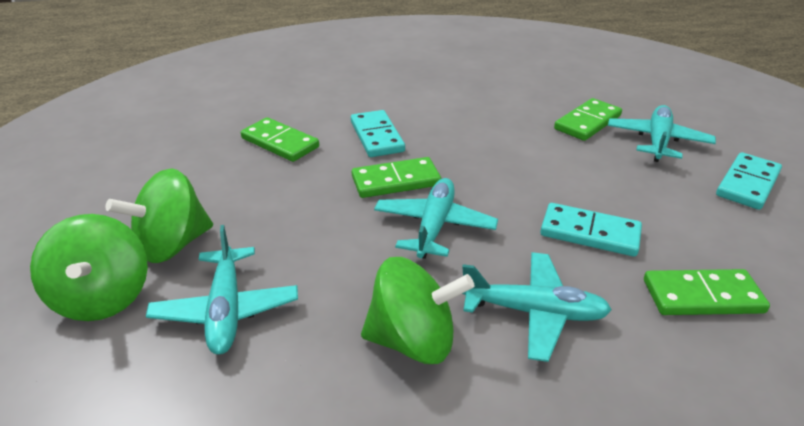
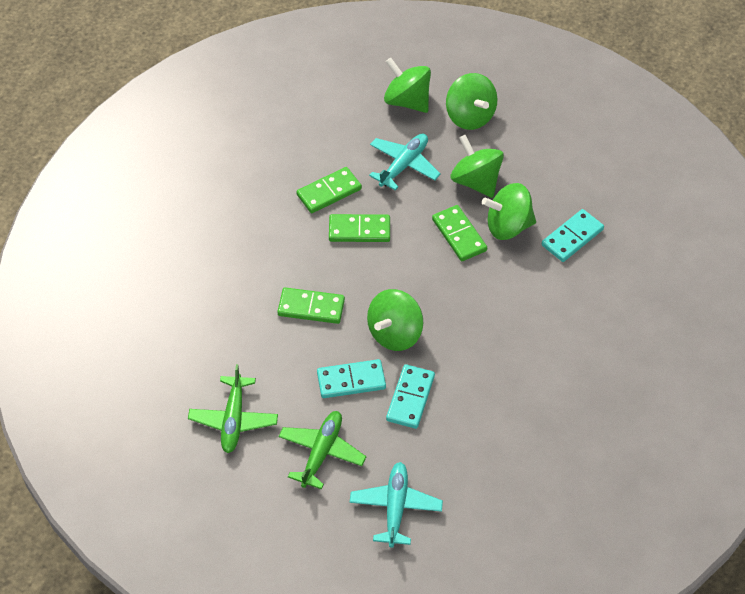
green plane: none = 0 -> [188,364,278,453] [278,411,366,489] = 2
green spinning top: [30,214,148,321] [105,169,213,263] [361,257,474,364] = 3 -> [367,289,423,351] [384,58,431,113] [446,73,497,130] [451,135,504,198] [482,183,536,240] = 5
turquoise plane: [146,225,298,355] [374,178,498,259] [462,252,612,362] [608,105,716,162] = 4 -> [349,462,443,548] [369,134,441,190] = 2

